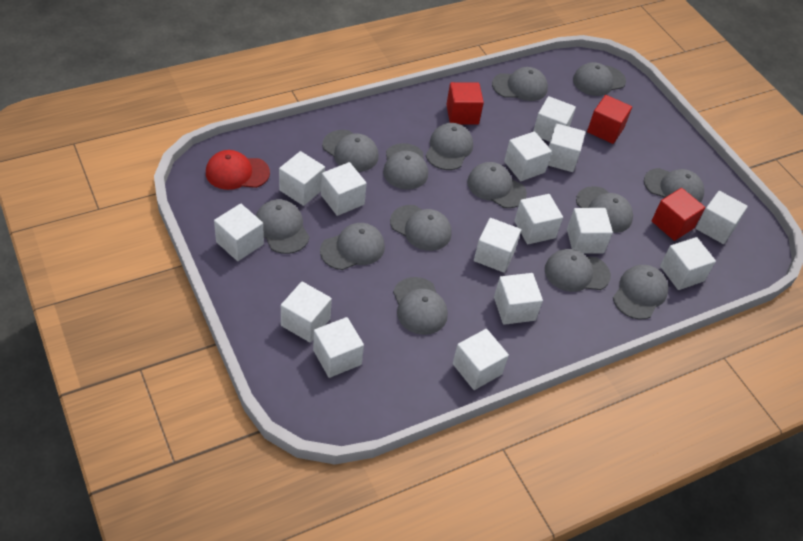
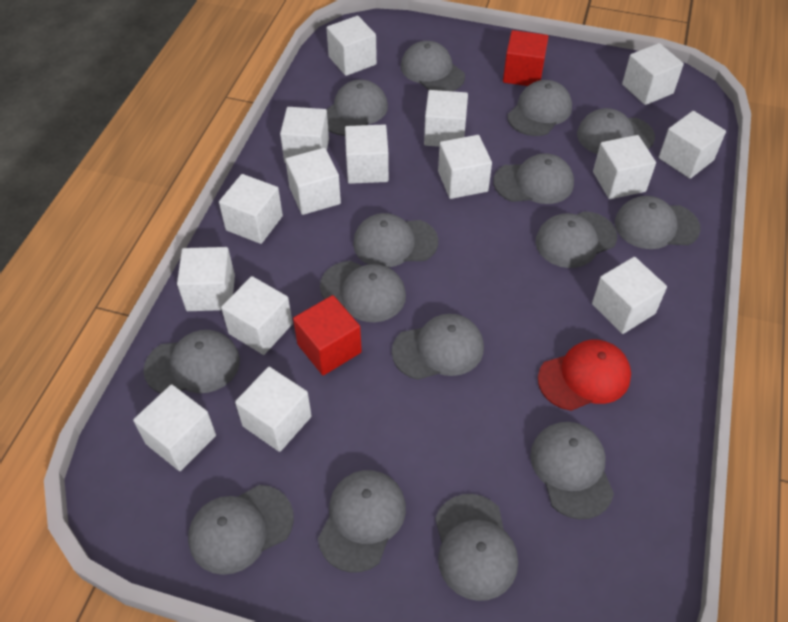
grey cap: [256,199,309,254] [320,223,385,270] [322,130,379,172] [383,143,428,190] [390,205,452,251] [393,277,448,335] [426,123,473,170] [467,162,527,208] [492,67,548,101] [545,249,611,292] [573,62,626,96] [576,186,633,233] [613,265,668,319] [644,168,704,202] = 14 -> [143,330,240,394] [188,485,294,575] [318,470,406,573] [320,261,406,322] [326,80,388,136] [353,213,438,267] [392,314,484,380] [401,41,465,91] [435,494,518,601] [493,153,574,204] [507,80,572,136] [530,422,614,519] [535,211,617,268] [577,108,655,154] [615,196,701,249] = 15
red cube: [446,82,484,124] [587,95,632,144] [652,188,705,241] = 3 -> [293,295,362,375] [503,30,549,86] = 2

